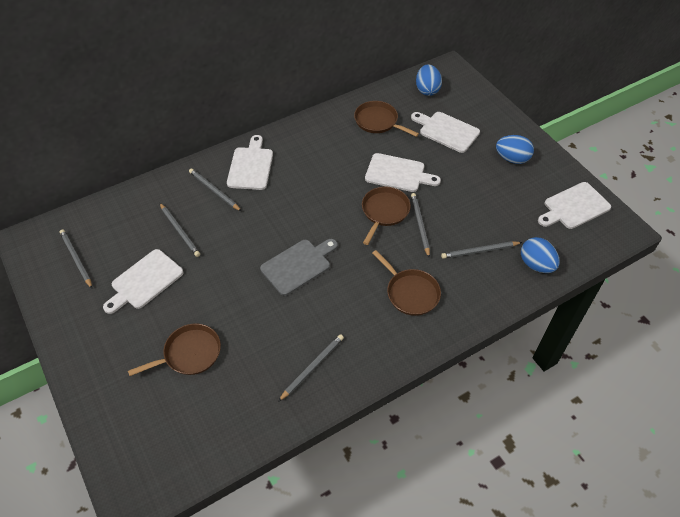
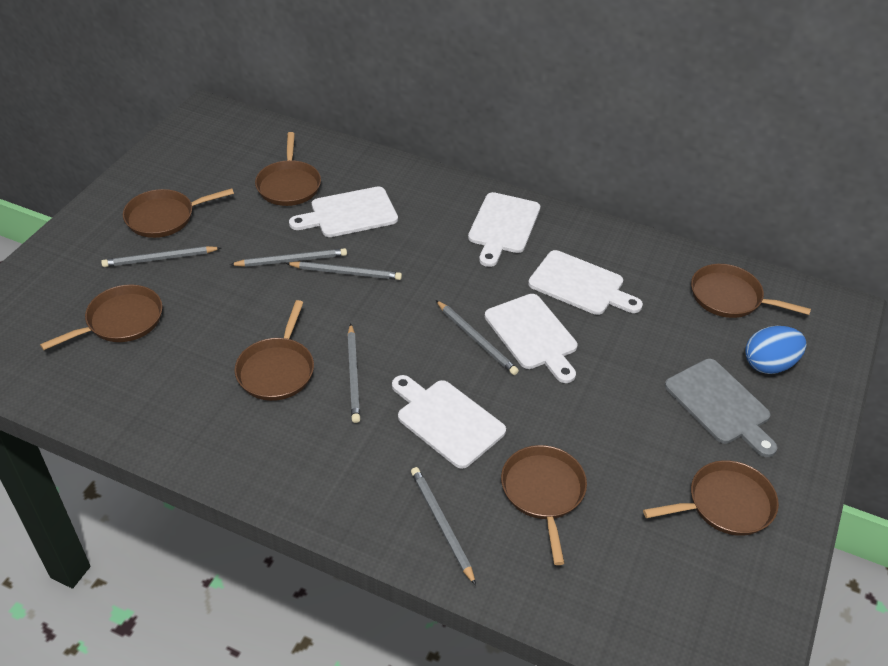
blue egg: [416,64,442,96] [496,135,534,164] [521,237,560,273] = 3 -> [745,326,806,374] = 1
brown pan: [128,324,221,376] [354,101,419,137] [362,187,411,245] [372,250,441,316] = 4 -> [40,285,163,350] [123,188,234,238] [235,300,314,401] [255,132,321,206] [501,445,587,565] [643,460,779,536] [691,264,811,318] = 7

